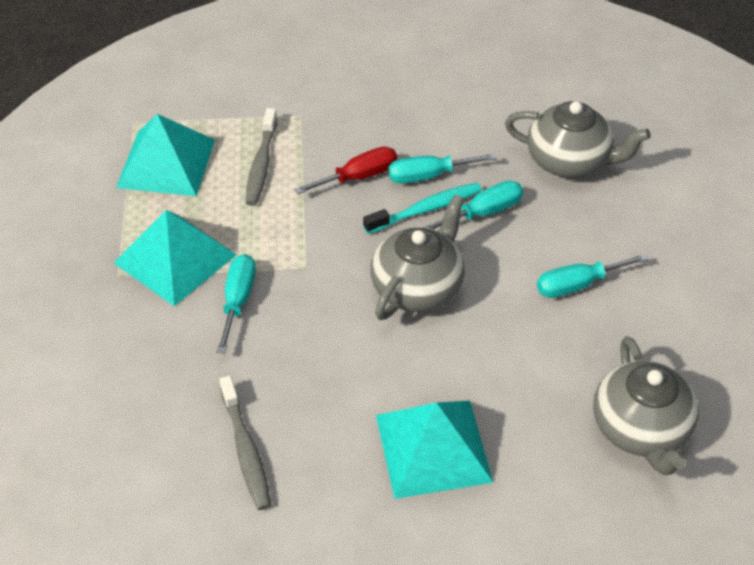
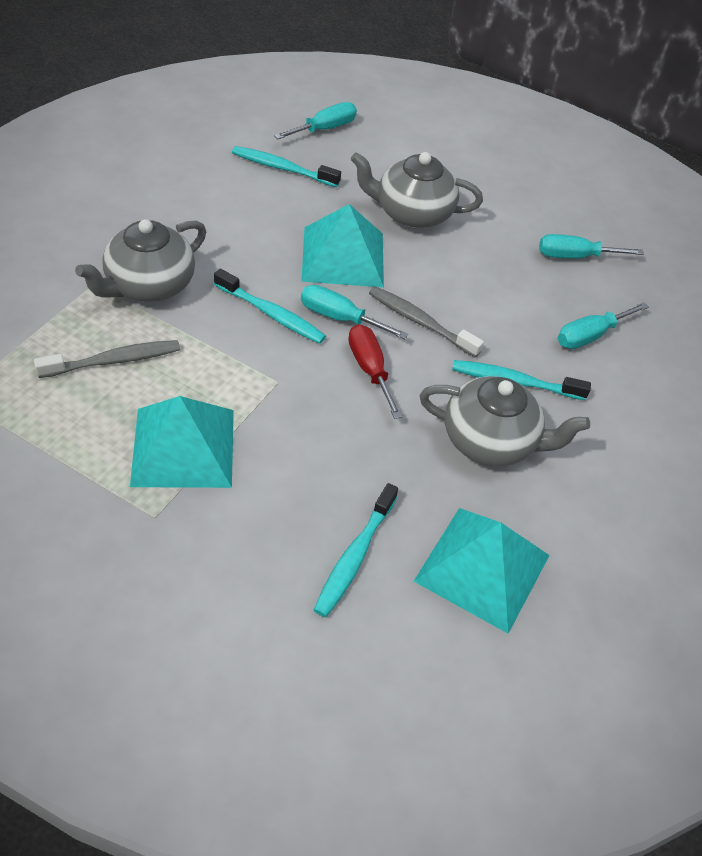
turquoise toothbrush: [363,183,482,234] = 1 -> [214,268,326,344] [232,146,341,187] [314,483,398,617] [452,360,591,400] = 4

